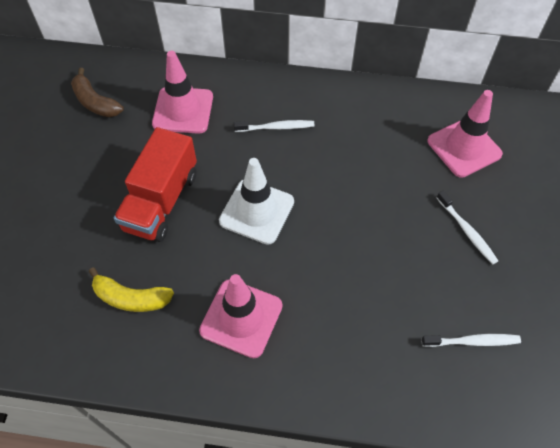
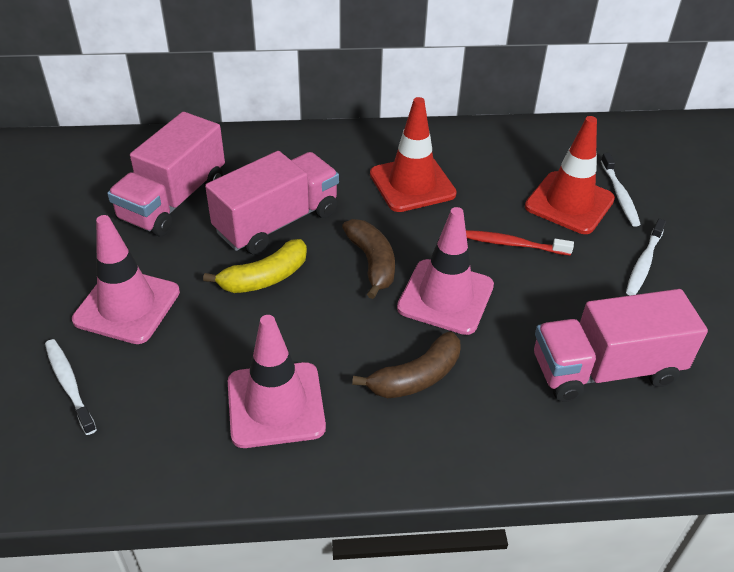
brown banana: [71,68,124,117] = 1 -> [342,219,395,299] [352,332,461,398] = 2
pink truck: none = 0 -> [107,112,225,236] [205,151,339,254] [534,289,708,402] = 3
red toothbrush: none = 0 -> [466,230,574,256] = 1
red traffic cone: none = 0 -> [370,97,457,212] [525,116,615,234] = 2
red truck: [114,127,197,242] = 1 -> none = 0
white traffic cone: [219,158,294,245] = 1 -> none = 0

